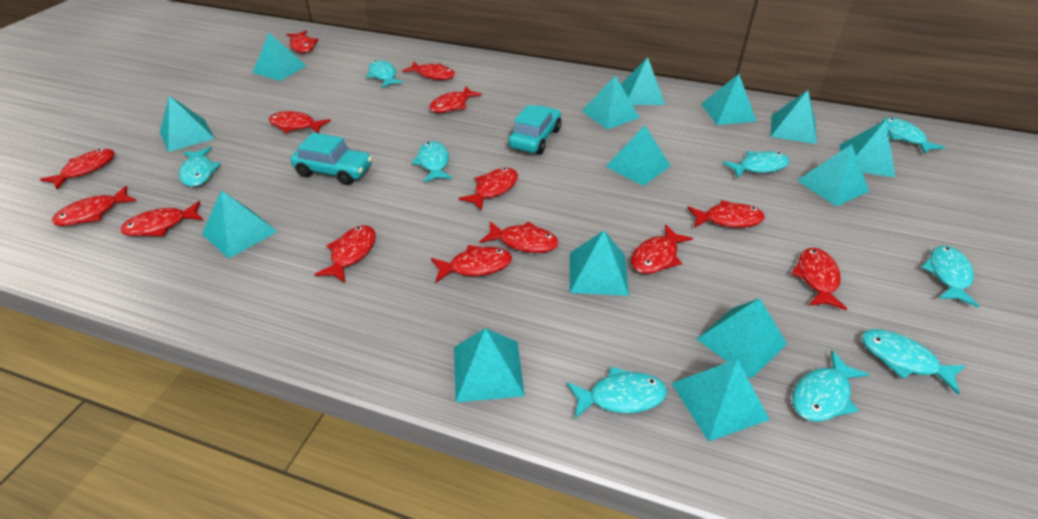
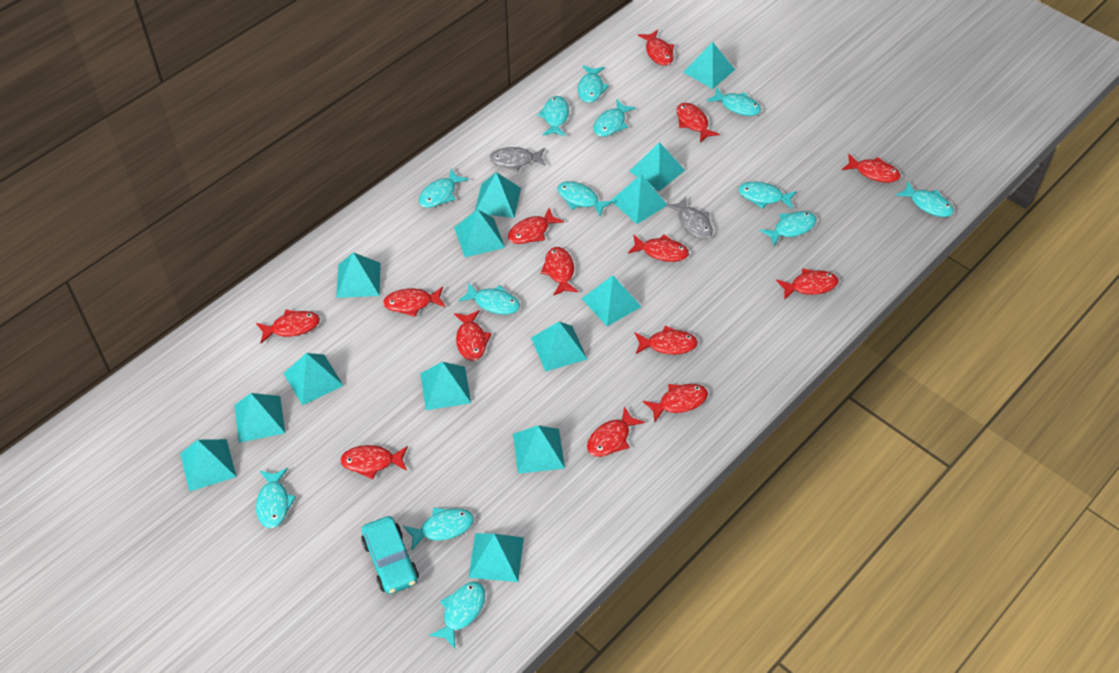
grey fish: none = 0 -> [489,147,546,172] [666,197,713,239] = 2
turquoise car: [291,133,372,185] [508,105,561,154] = 2 -> [361,516,419,594] = 1
turquoise fish: [179,147,221,187] [366,60,404,88] [412,141,452,182] [567,367,667,418] [722,151,790,179] [792,350,870,422] [862,329,965,395] [882,117,945,154] [921,246,979,307] = 9 -> [256,468,296,529] [403,508,474,550] [419,169,469,208] [429,582,485,649] [458,283,520,315] [537,96,569,136] [557,181,613,217] [578,65,609,103] [593,100,636,137] [706,87,761,116] [738,182,797,209] [760,211,817,246] [895,182,954,217] = 13

